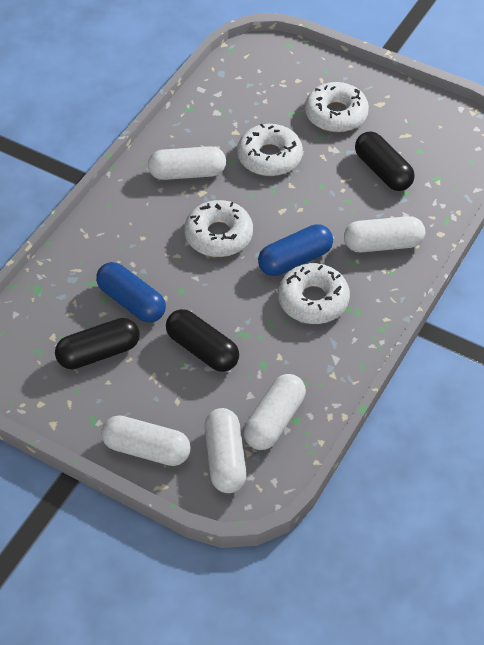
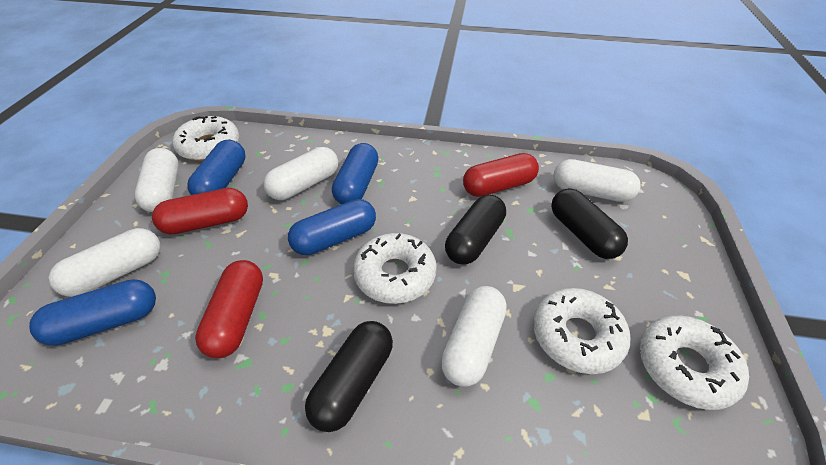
blue capsule: [96,262,166,323] [258,224,333,276] = 2 -> [29,279,156,346] [187,140,246,195] [288,199,376,255] [332,143,379,204] = 4
red capsule: none = 0 -> [152,188,248,234] [195,260,263,358] [463,153,539,197] = 3

